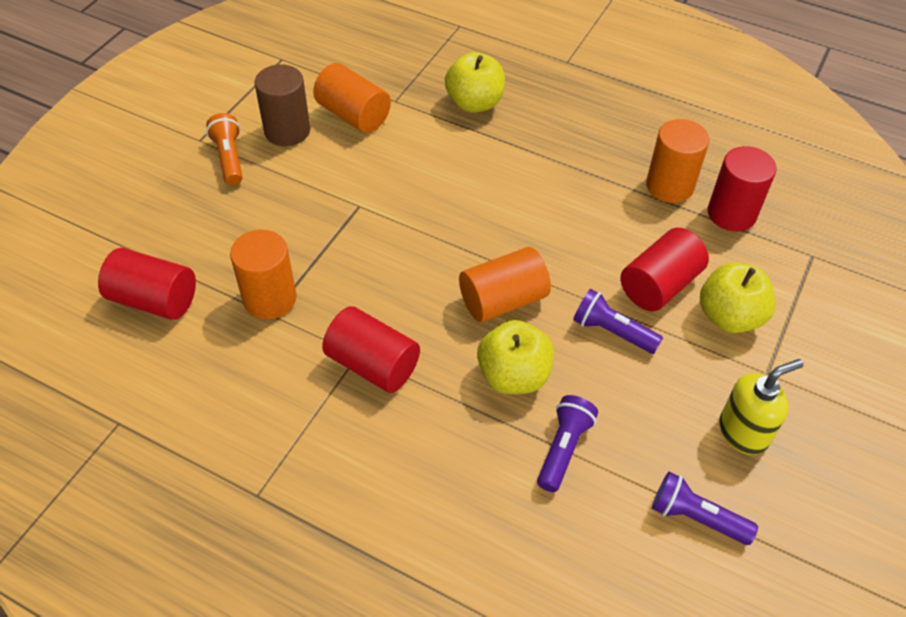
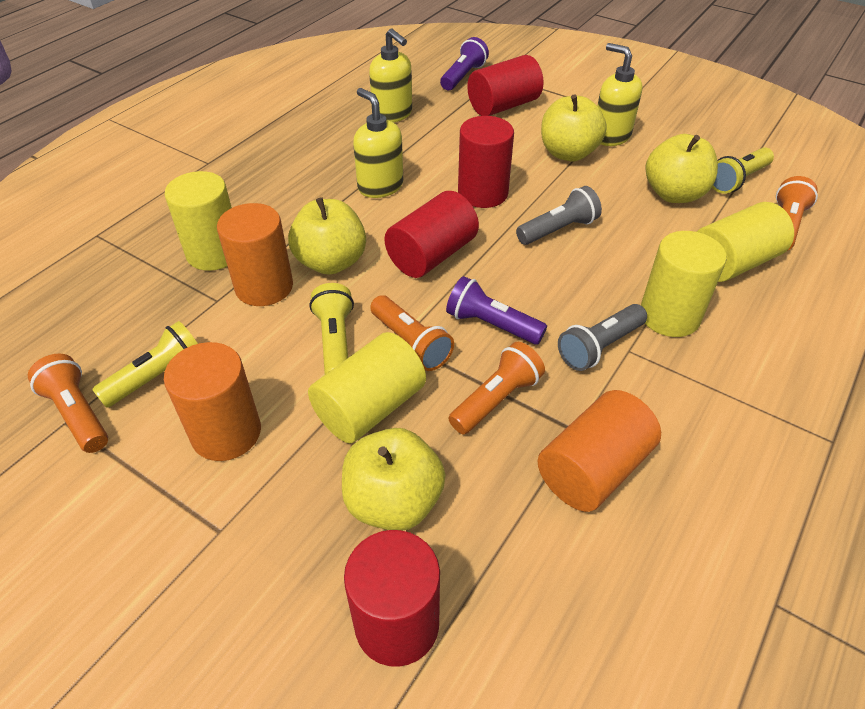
brown cylinder: [254,64,310,146] = 1 -> none = 0
grey flashlight: none = 0 -> [516,186,602,245] [558,304,647,371] = 2
orange cylinder: [230,230,297,319] [313,63,391,133] [459,247,551,322] [646,119,710,203] = 4 -> [164,342,261,461] [217,203,293,306] [538,390,661,512] = 3
orange flashlight: [206,113,242,185] = 1 -> [28,354,108,453] [370,295,454,371] [449,342,545,434] [776,176,818,251] = 4
purple flashlight: [537,395,598,492] [573,289,663,354] [652,472,758,545] = 3 -> [440,37,489,90] [446,276,547,344] = 2
yellow apple: [445,52,505,113] [477,320,554,394] [700,262,776,333] = 3 -> [288,197,366,275] [342,428,446,531] [541,94,607,161] [646,134,718,203] = 4
yellow cylinder: none = 0 -> [164,171,232,271] [308,332,426,443] [641,231,727,337] [697,202,794,282] = 4
yellow flashlight: none = 0 -> [92,321,198,408] [309,283,354,374] [712,147,774,194] = 3
yellow soap dispenser: [719,359,803,455] = 1 -> [353,88,403,198] [369,28,412,122] [597,43,642,146] = 3

